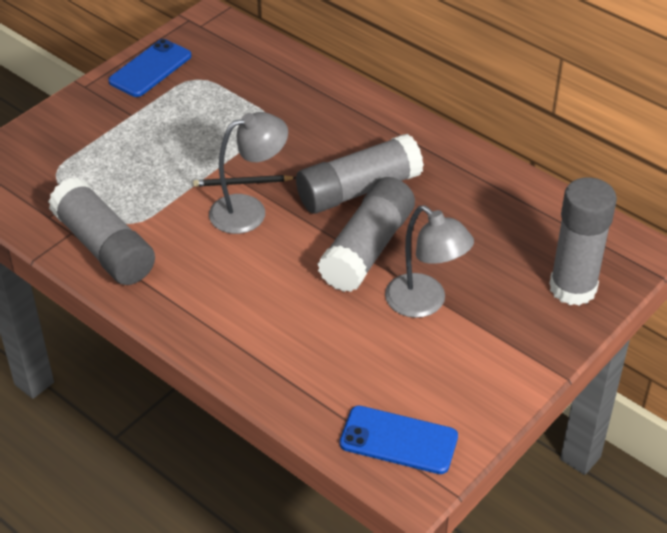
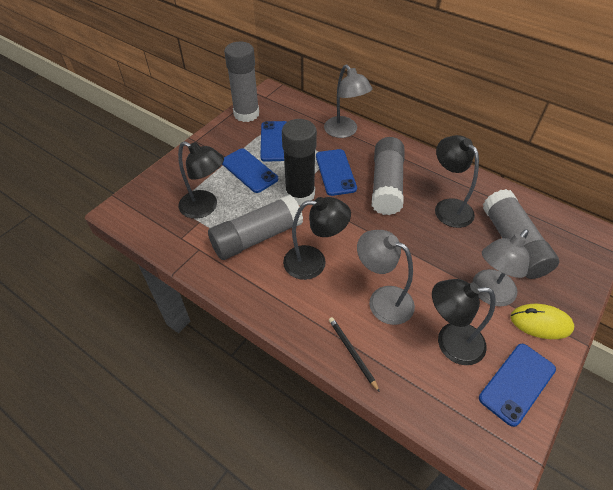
black glue stick: none = 0 -> [282,119,317,206] = 1
black lamp: none = 0 -> [178,141,224,219] [283,197,351,280] [432,279,496,365] [435,135,479,228] = 4
blue phone: [108,39,191,97] [340,406,458,474] = 2 -> [222,148,278,193] [260,121,287,162] [316,149,357,196] [479,344,556,427] = 4
grey lamp: [209,112,288,234] [385,205,474,318] = 2 -> [324,65,372,138] [357,230,415,325] [472,229,530,307] = 3
yellow mouse: none = 0 -> [510,304,574,339] = 1

